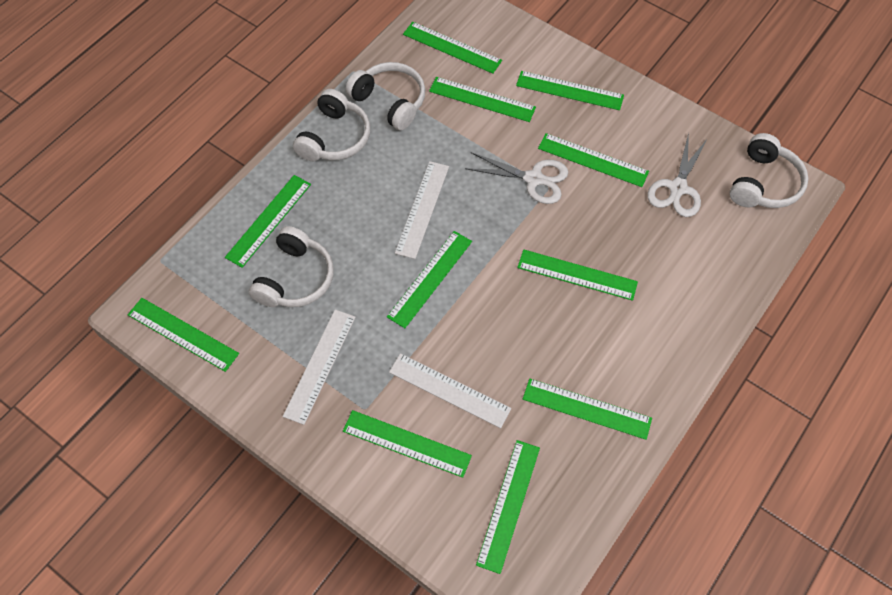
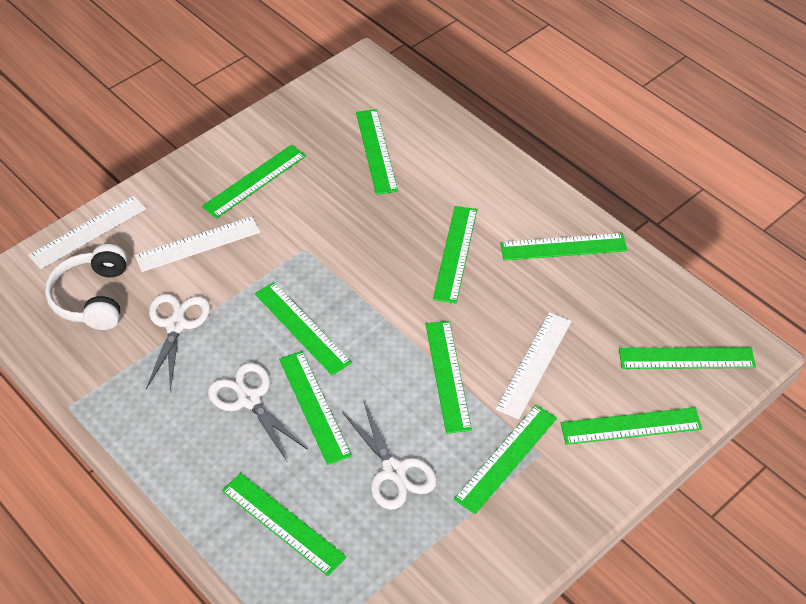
white headphones: [249,226,334,307] [293,89,370,161] [346,62,425,130] [730,133,808,208] = 4 -> [45,244,127,330] = 1
white scissors: [465,152,568,204] [647,133,708,217] = 2 -> [146,294,210,392] [208,362,308,461] [342,401,437,510] = 3

